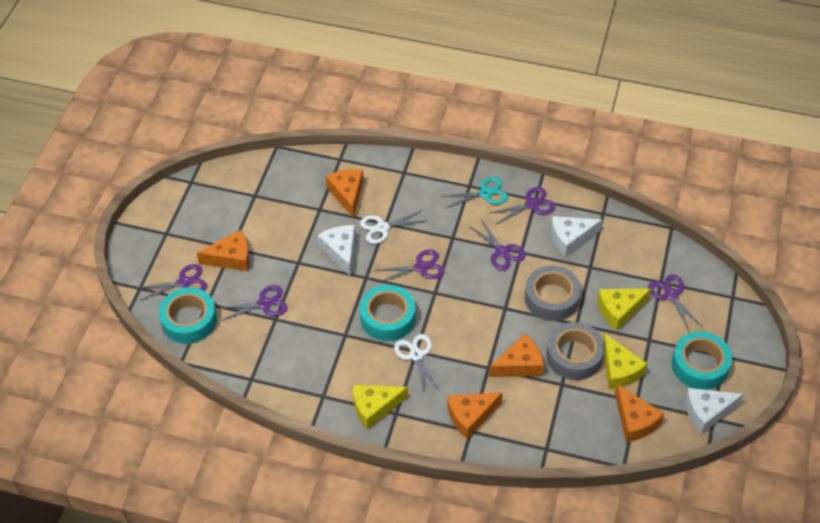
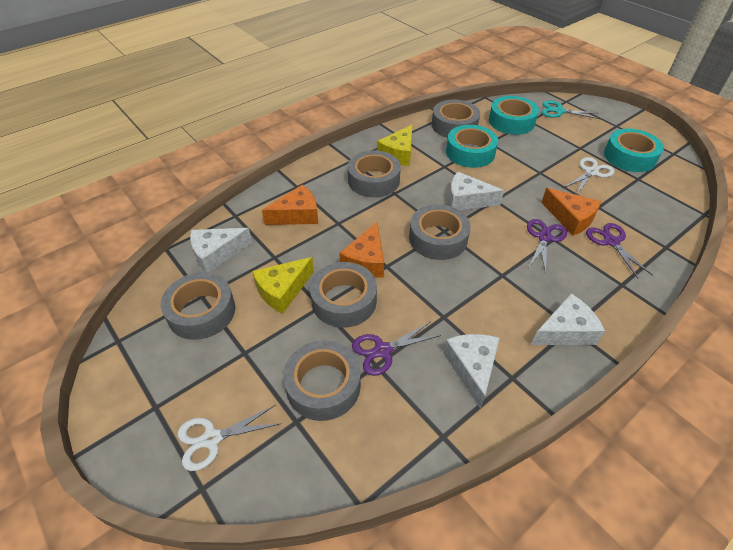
grey tape: [525,265,581,321] [546,322,605,380] = 2 -> [161,272,235,340] [283,340,361,421] [310,262,377,328] [348,150,401,197] [409,204,471,260] [432,100,480,138] = 6
orange cheese: [197,230,250,271] [326,169,364,218] [447,392,503,439] [489,334,544,377] [615,385,664,442] = 5 -> [262,185,318,225] [339,222,384,278] [541,188,601,236] = 3
purple scissors: [137,264,207,300] [219,285,288,321] [375,249,444,283] [469,219,526,271] [490,187,555,224] [648,274,703,331] = 6 -> [352,322,441,376] [527,219,567,274] [586,223,653,278] = 3
white cheese: [317,225,356,276] [551,216,602,257] [685,388,744,434] = 3 -> [190,228,252,273] [443,334,500,409] [449,172,504,210] [531,293,605,345] = 4
yellow cheese: [353,385,408,430] [597,288,652,330] [603,333,648,389] = 3 -> [252,257,314,313] [377,125,412,166] = 2

